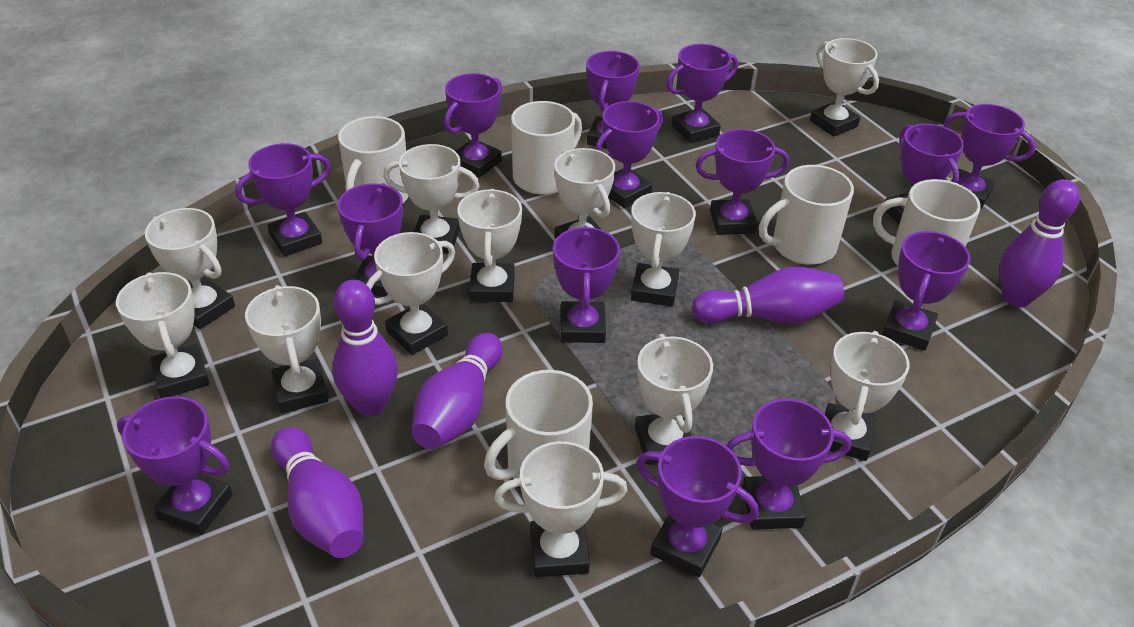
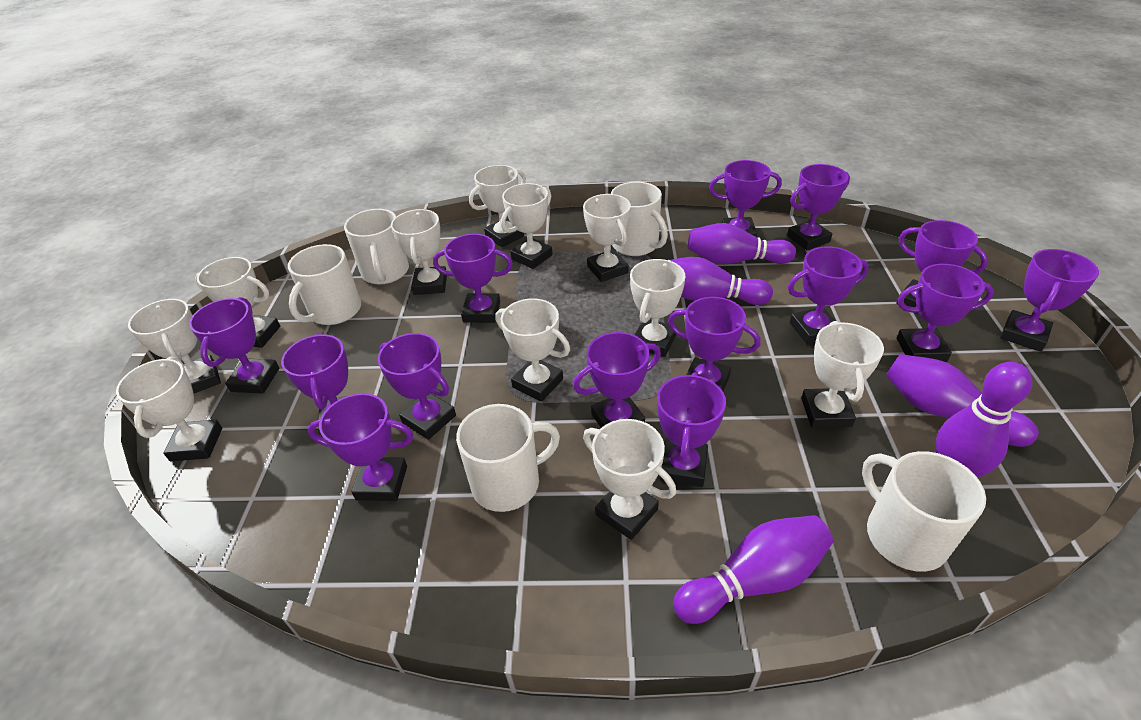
white trophy: [116,272,209,398] [145,208,235,329] [245,285,328,413] [366,232,455,355] [383,144,480,254] [457,189,522,302] [494,441,628,577] [554,148,615,239] [631,192,696,307] [635,334,713,464] [810,38,879,137] [825,331,910,461] = 12 -> [116,357,222,461] [128,299,221,393] [195,257,280,348] [391,209,447,295] [469,165,526,247] [495,298,570,402] [501,183,553,269] [583,194,631,282] [583,419,676,540] [630,259,685,357] [801,321,884,428] = 11

